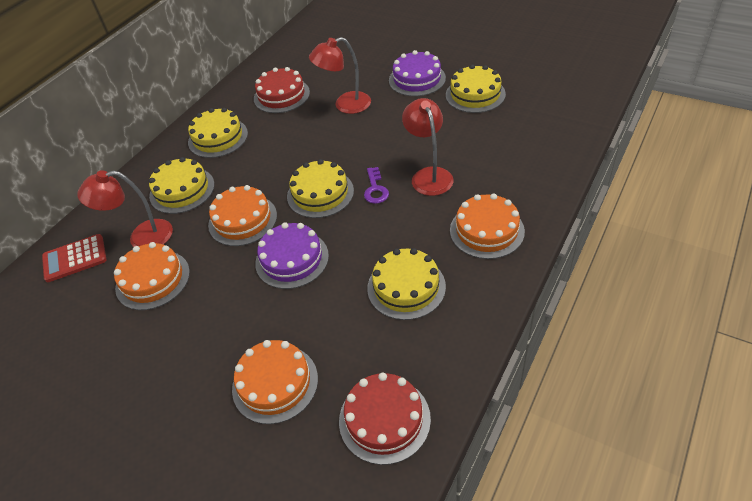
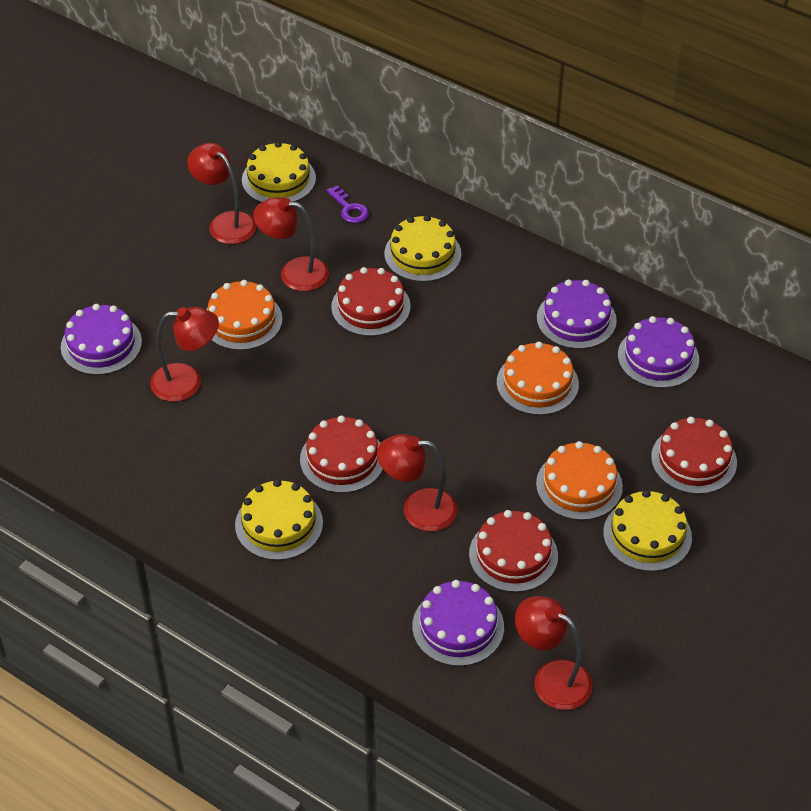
orange cake: [114,242,190,310] [208,185,277,246] [232,340,318,424] [450,194,525,259] = 4 -> [206,280,282,350] [497,342,579,415] [536,441,623,520] = 3
purple cake: [255,222,329,289] [389,50,446,96] = 2 -> [61,304,142,375] [412,580,504,666] [537,279,617,349] [618,316,699,388] = 4
red cake: [254,67,310,113] [339,372,431,465] = 2 -> [300,416,383,493] [331,267,411,336] [469,510,558,592] [651,417,737,494] = 4
red calculator: [42,234,107,282] = 1 -> none = 0
red lamp: [77,170,173,247] [309,37,371,114] [402,98,454,196] = 3 -> [150,307,219,402] [187,143,256,244] [253,197,329,291] [377,434,458,531] [515,596,593,710] = 5
yellow cake: [149,157,215,214] [188,108,248,158] [287,159,354,218] [367,248,446,320] [446,64,506,113] = 5 -> [235,479,323,560] [242,141,316,203] [384,215,461,282] [603,490,692,572] = 4

